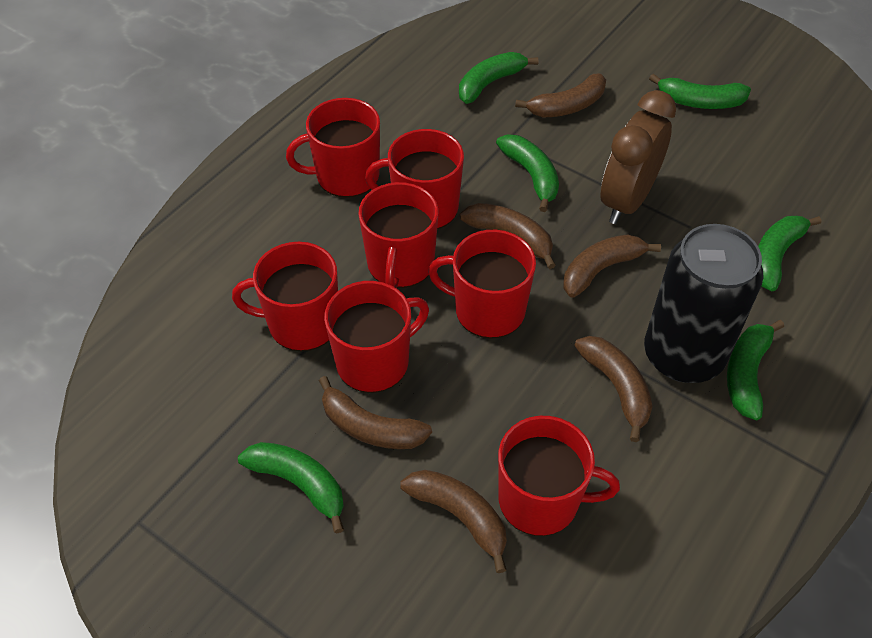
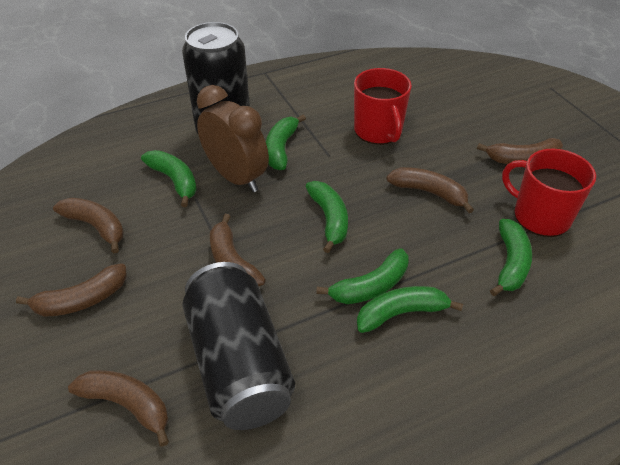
black can: [644,224,764,383] = 1 -> [182,22,250,134] [182,262,295,430] = 2
red mug: [232,242,338,351] [286,98,380,198] [324,281,429,393] [358,182,438,289] [365,129,464,229] [428,230,536,339] [498,416,620,536] = 7 -> [354,68,412,145] [502,149,596,237] = 2

